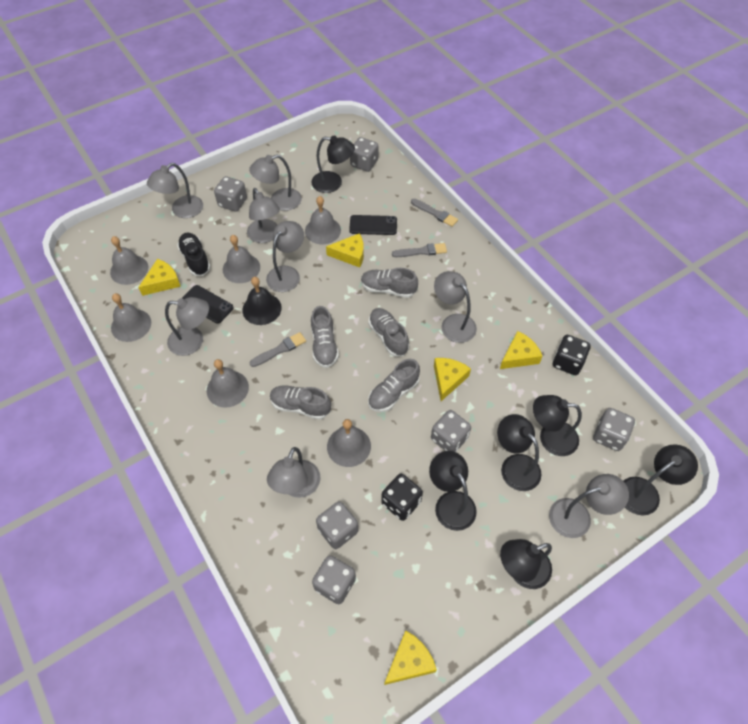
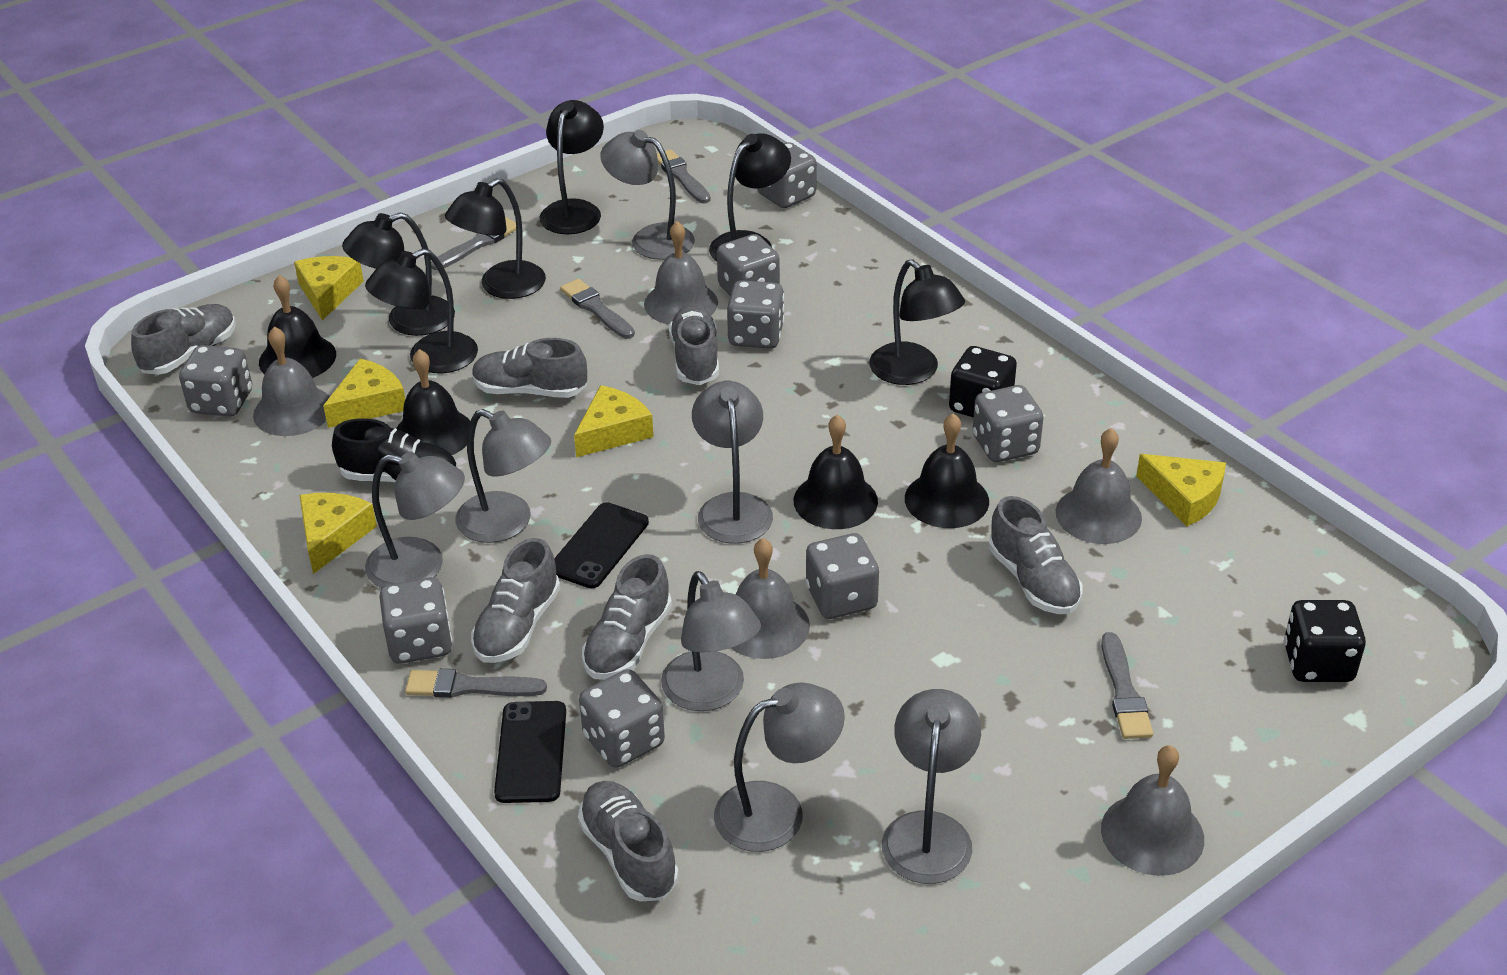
black bell: [242,277,282,325] = 1 -> [259,275,336,378] [396,349,471,455] [794,414,878,529] [905,413,989,528] = 4
grey bell: [110,236,148,285] [111,293,151,342] [207,359,249,408] [223,235,260,283] [305,196,341,244] [327,419,371,467] = 6 -> [253,327,330,436] [644,221,718,324] [731,538,810,659] [1056,428,1142,544] [1101,745,1204,876] = 5
grey brush: [250,332,306,367] [392,243,447,257] [411,199,458,227] = 3 -> [405,669,547,698] [431,217,517,270] [560,279,635,339] [657,149,711,203] [1101,632,1153,739] = 5
grey dice: [214,176,247,212] [312,555,356,604] [316,501,358,549] [350,137,378,172] [431,410,471,452] [593,408,635,451] = 6 -> [179,345,252,416] [379,577,452,664] [579,669,665,768] [717,234,780,296] [727,280,784,349] [757,142,816,208] [806,533,879,619] [973,385,1044,462] = 8
grey lamp: [147,163,203,218] [165,297,209,356] [247,188,280,243] [249,155,302,211] [266,221,304,292] [267,447,321,498] [434,271,477,343] [549,474,629,538] = 8 -> [365,452,465,588] [455,409,551,543] [600,130,695,260] [661,571,761,711] [692,381,773,544] [714,683,845,852] [882,689,981,884] = 7
grey shoe: [270,385,331,420] [311,306,339,368] [361,268,418,298] [368,308,409,356] [368,359,420,412] = 5 -> [131,304,236,375] [471,538,560,663] [472,338,587,398] [578,781,679,901] [582,554,672,680] [669,305,719,385] [988,496,1082,614] = 7

